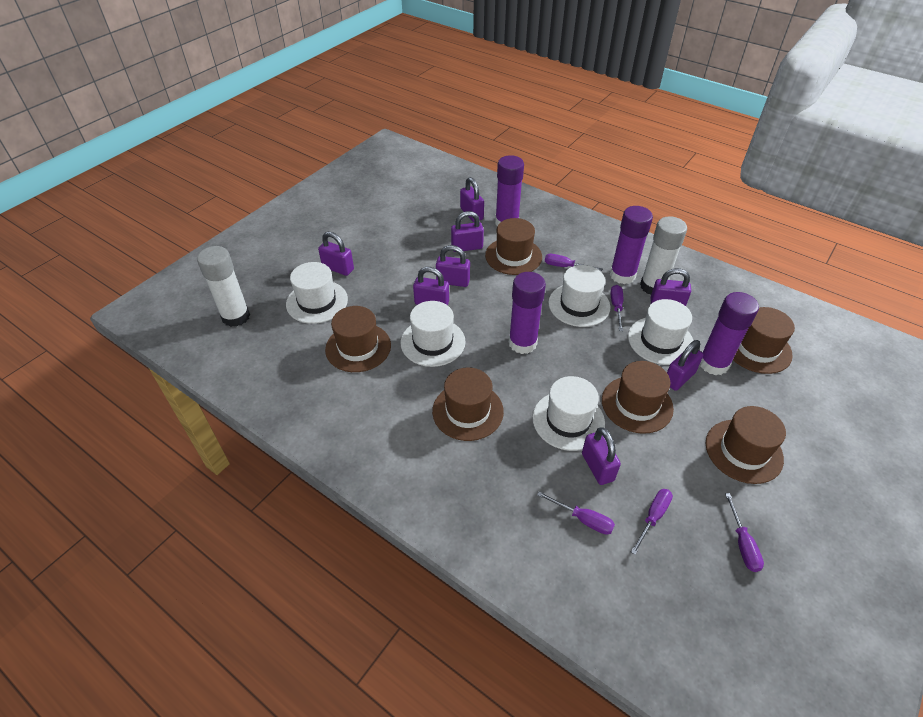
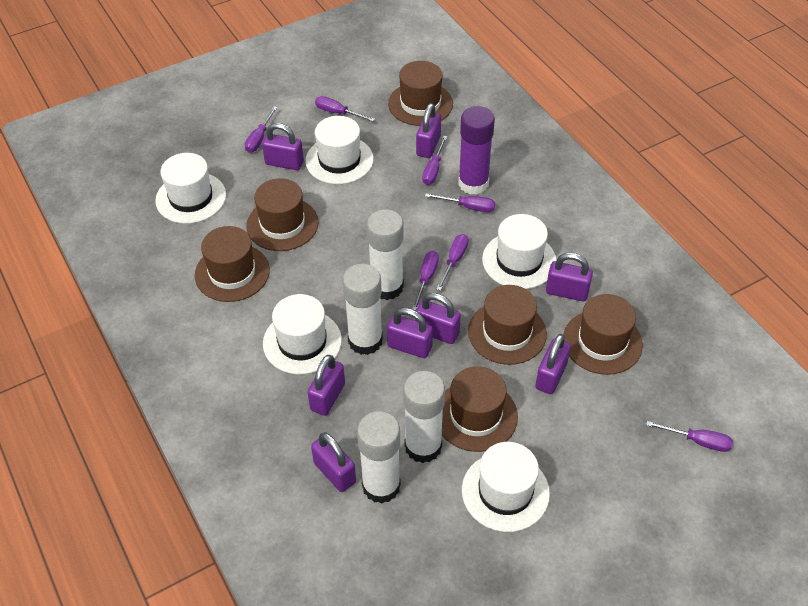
purple glue stick: [495,155,524,226] [509,272,546,354] [610,206,653,284] [700,292,759,375] = 4 -> [458,106,495,195] = 1
purple screwdriver: [537,491,615,535] [545,254,603,271] [610,285,623,331] [631,489,673,555] [725,493,764,572] = 5 -> [245,106,278,153] [315,96,375,122] [412,251,439,310] [422,136,447,185] [425,193,495,212] [437,234,469,291] [646,421,733,452] = 7
white glue stick: [197,246,250,327] [640,216,687,294] = 2 -> [342,264,383,355] [357,411,401,504] [367,209,404,300] [403,371,445,463] = 4

